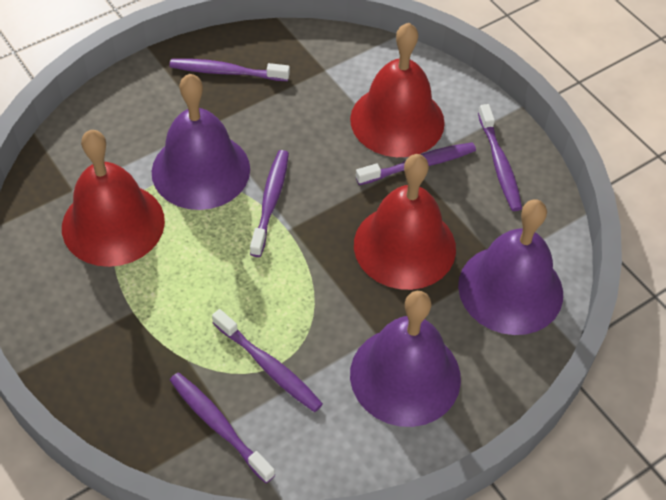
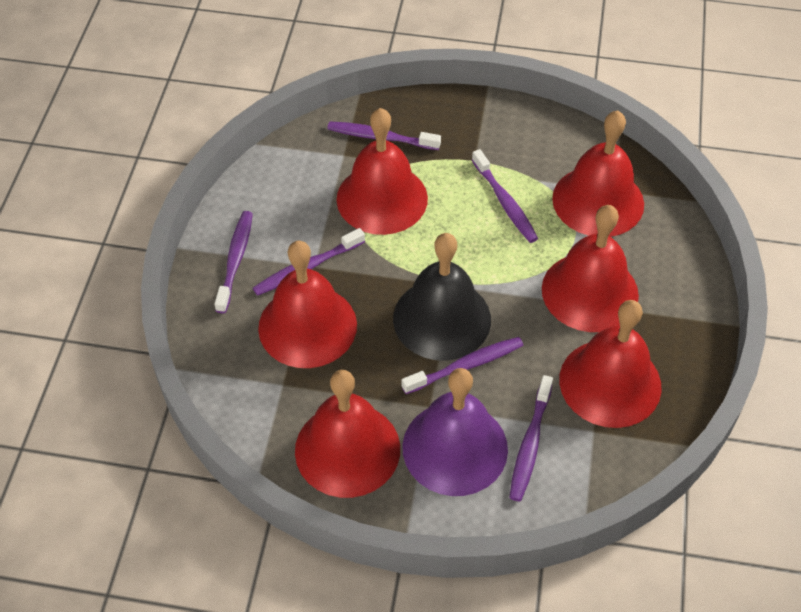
black bell: none = 0 -> [393,233,491,361] = 1
purple bell: [152,73,250,210] [350,291,461,427] [458,199,563,335] = 3 -> [402,368,508,496] = 1
red bell: [62,130,165,267] [350,23,445,157] [354,154,456,290] = 3 -> [258,241,357,368] [295,370,400,498] [336,108,428,235] [542,205,639,332] [552,110,644,237] [559,300,662,428] = 6

